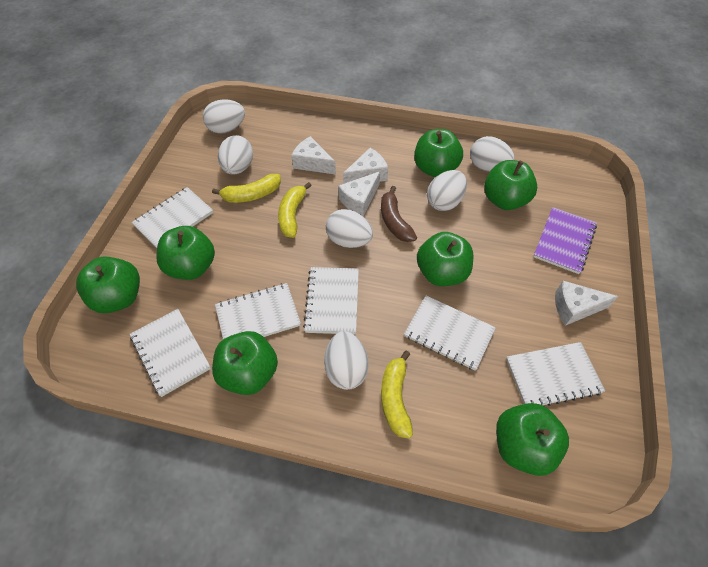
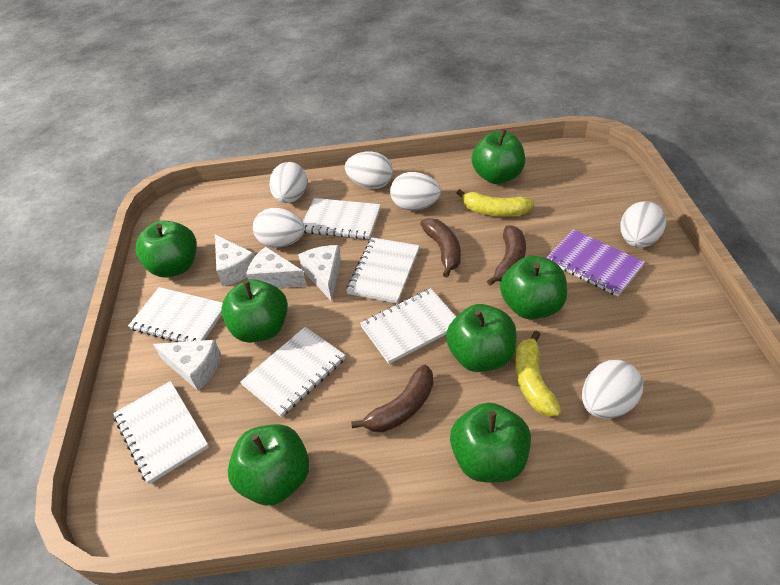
brown banana: [381,186,417,242] = 1 -> [351,365,433,432] [420,218,461,277] [487,225,526,286] = 3
yellow banana: [212,174,281,203] [278,182,312,238] [381,351,413,439] = 3 -> [457,189,534,217] [515,331,561,416] = 2

